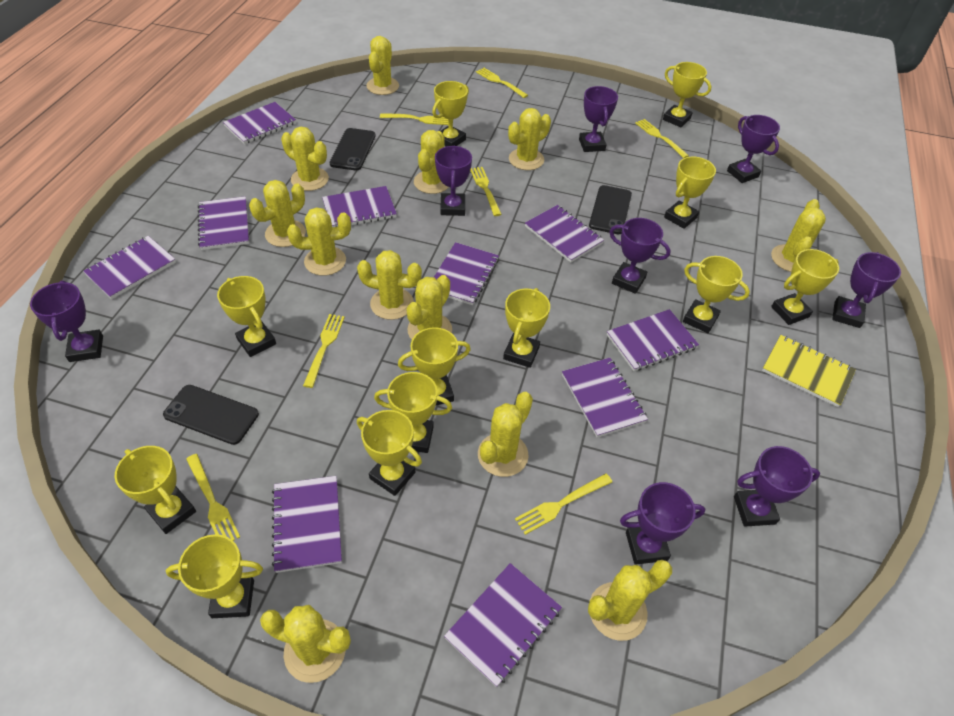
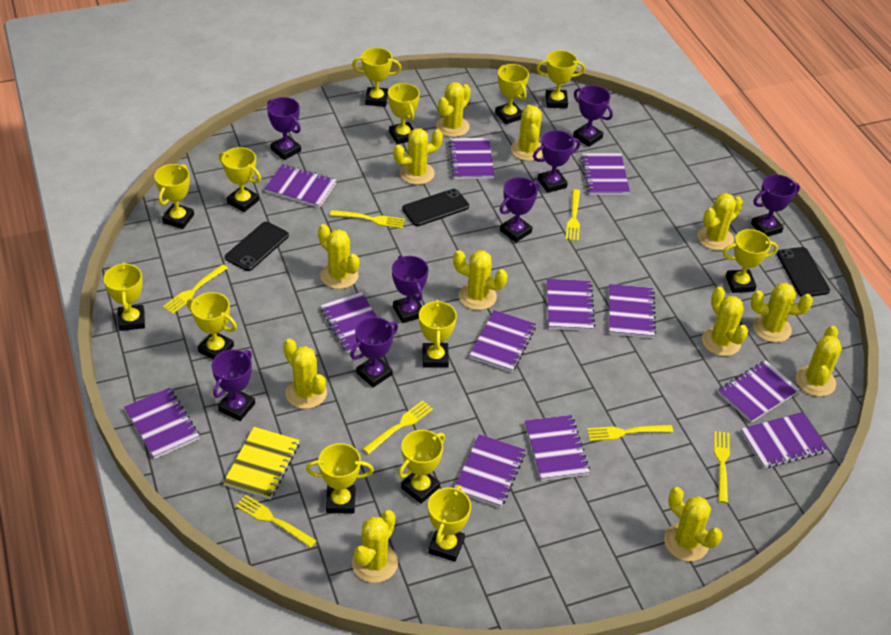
purple notebook: [83,236,176,299] [198,196,249,250] [223,102,296,144] [272,476,342,573] [322,186,397,227] [434,242,499,305] [444,563,562,687] [525,205,604,263] [562,358,648,438] [607,309,699,371] = 10 -> [124,388,200,459] [264,164,337,208] [320,292,377,353] [449,138,494,179] [454,434,525,508] [469,310,536,372] [525,415,590,481] [547,279,595,331] [581,153,630,195] [609,284,656,338] [718,360,800,423] [741,412,828,468] = 12
yellow trophy: [115,446,196,534] [166,534,263,618] [217,276,276,357] [357,410,422,496] [374,372,452,453] [398,327,471,405] [432,81,469,147] [503,288,550,368] [663,62,712,127] [664,157,716,229] [683,256,750,333] [771,249,839,325] = 12 -> [104,262,145,331] [154,164,194,229] [187,292,237,359] [219,147,261,212] [306,443,374,514] [352,48,401,107] [388,83,420,144] [398,430,445,504] [419,300,457,368] [428,485,471,562] [495,64,529,124] [536,50,585,108] [723,229,778,293] = 13

